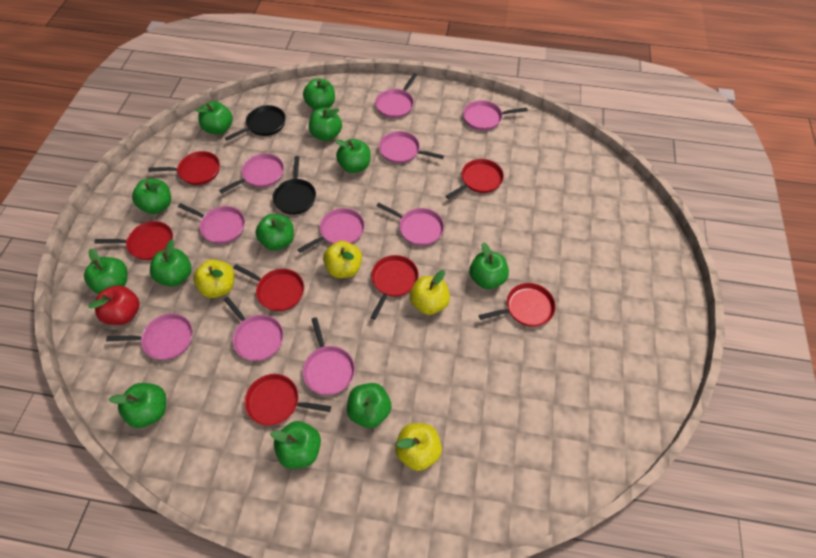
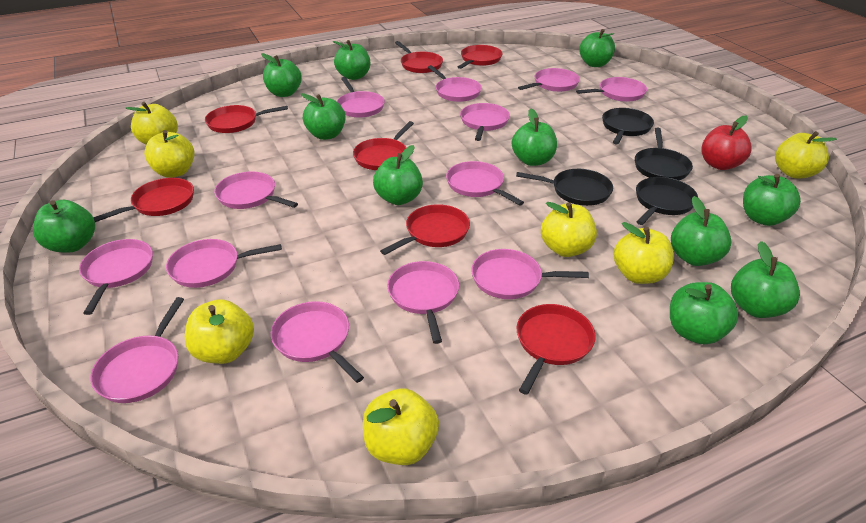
black pan: [225,105,286,141] [272,156,316,215] = 2 -> [516,169,613,206] [602,108,654,145] [635,128,693,180] [636,177,698,225] = 4
green apple: [84,248,127,294] [108,383,166,428] [132,179,171,214] [150,239,192,287] [196,101,233,134] [255,214,294,251] [270,421,321,469] [303,78,335,110] [309,108,342,141] [335,139,371,173] [347,383,392,428] [469,242,509,289] = 12 -> [33,200,95,253] [261,53,302,97] [301,93,346,140] [333,40,370,80] [373,145,423,205] [512,109,557,166] [579,29,615,67] [670,282,738,344] [671,196,731,266] [731,241,800,318] [743,174,801,226] = 11
pink pan: [106,314,193,360] [178,203,245,244] [219,153,284,194] [224,297,283,361] [297,208,365,253] [303,317,355,395] [375,73,417,118] [377,203,444,246] [379,131,444,163] [463,100,528,131] = 10 -> [79,239,153,315] [90,297,184,403] [166,239,282,288] [214,171,298,209] [271,301,364,383] [337,77,385,118] [387,261,459,344] [428,65,482,102] [446,161,524,206] [460,103,510,141] [471,249,589,299] [518,68,580,92] [576,77,647,102] = 13
yellow apple: [193,259,235,298] [323,241,362,278] [395,423,442,471] [410,270,450,315] = 4 -> [126,102,178,145] [144,130,195,178] [185,299,254,364] [363,389,439,465] [541,202,597,257] [613,222,674,284] [775,131,837,178] = 7

